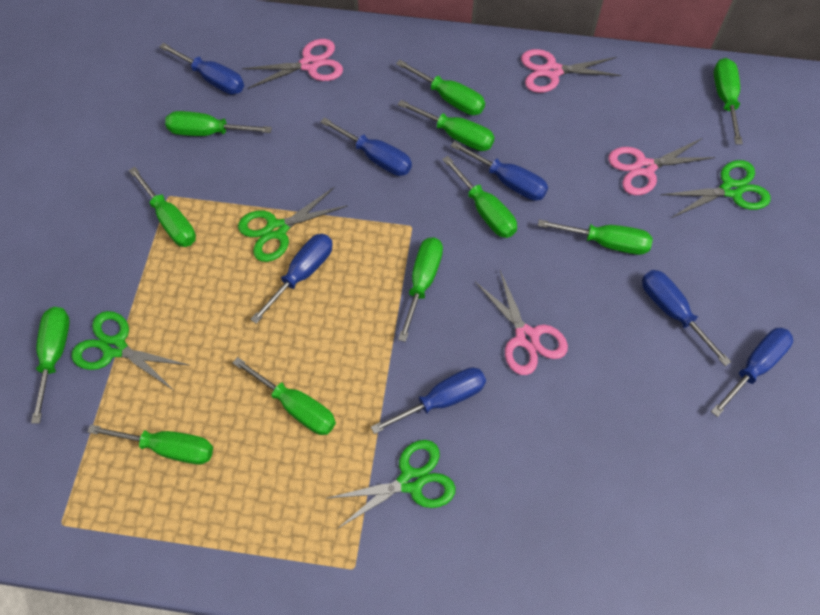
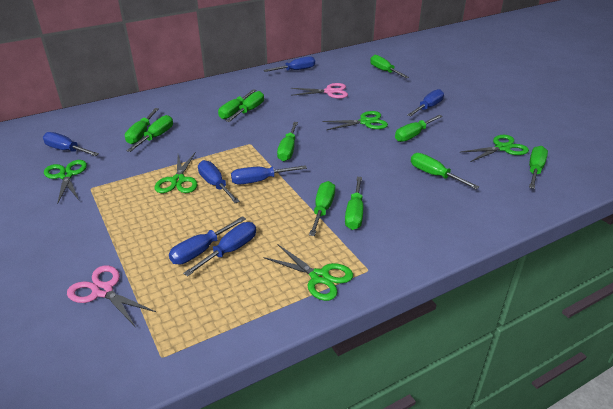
green scissors: [71,311,191,390] [238,187,348,262] [325,440,456,529] [661,160,771,218] = 4 -> [44,160,87,204] [154,152,198,193] [263,244,353,301] [322,111,388,130] [461,135,529,162] = 5
pink scissors: [242,39,343,89] [475,270,568,375] [521,49,621,93] [608,138,716,195] = 4 -> [67,265,156,326] [291,83,348,99] = 2

